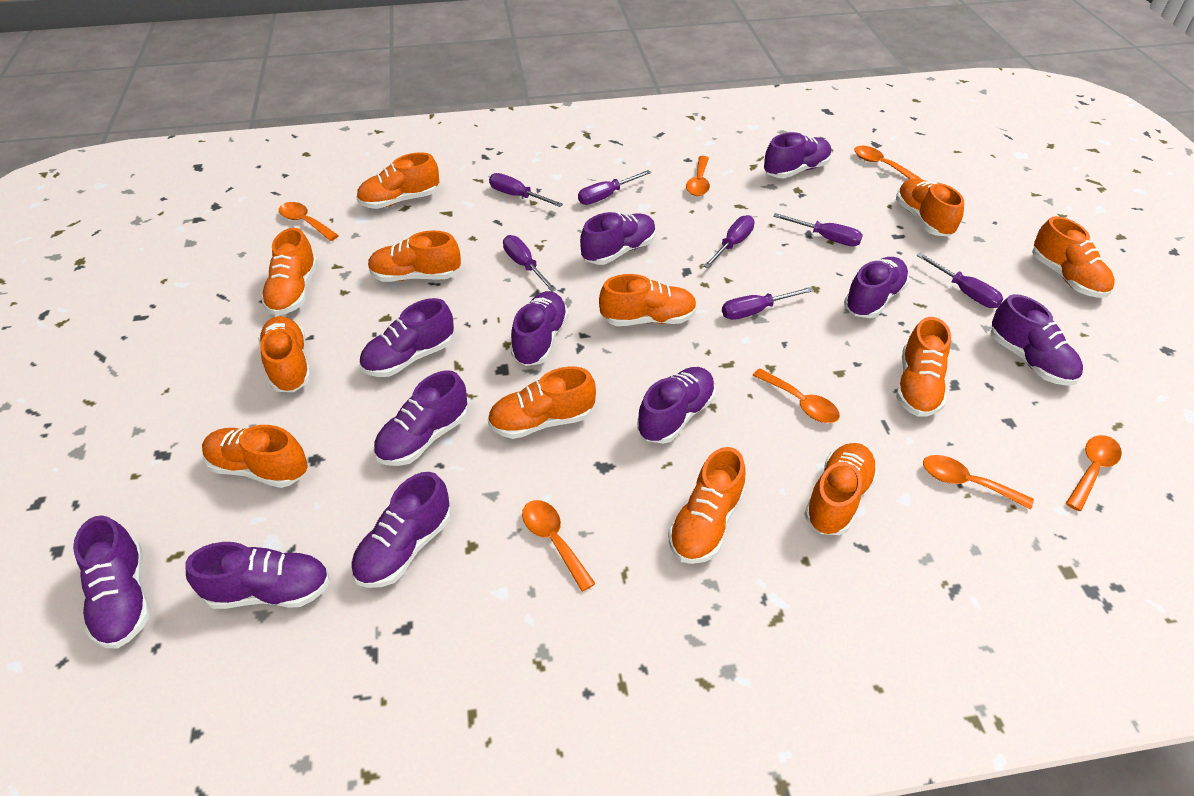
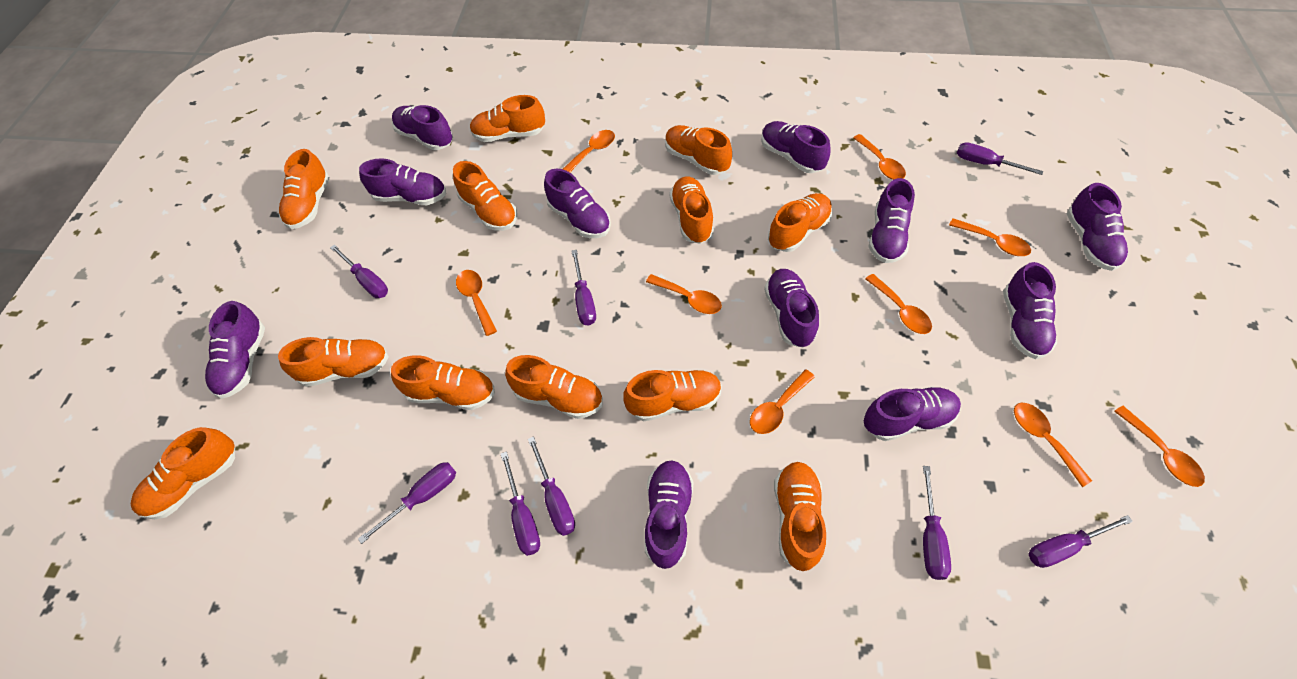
orange spoon: [279,202,339,241] [522,500,596,592] [686,156,710,196] [753,368,840,423] [854,146,921,179] [923,455,1034,510] [1066,435,1122,511] = 7 -> [456,270,497,336] [563,130,615,172] [646,274,722,314] [750,370,815,434] [853,134,906,180] [865,274,932,334] [949,218,1031,256] [1014,403,1092,487] [1114,406,1205,487] = 9
purple screwdriver: [489,173,563,207] [503,235,557,292] [578,170,651,205] [704,215,755,268] [722,287,813,320] [773,213,863,246] [917,253,1003,308] = 7 -> [330,244,388,298] [358,462,456,544] [501,451,540,556] [528,436,575,536] [571,250,596,326] [923,466,951,580] [957,142,1043,175] [1029,515,1133,568] = 8

